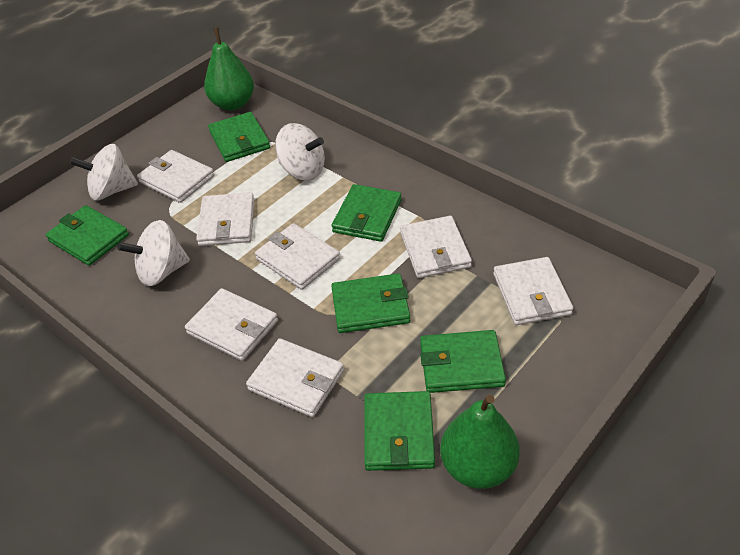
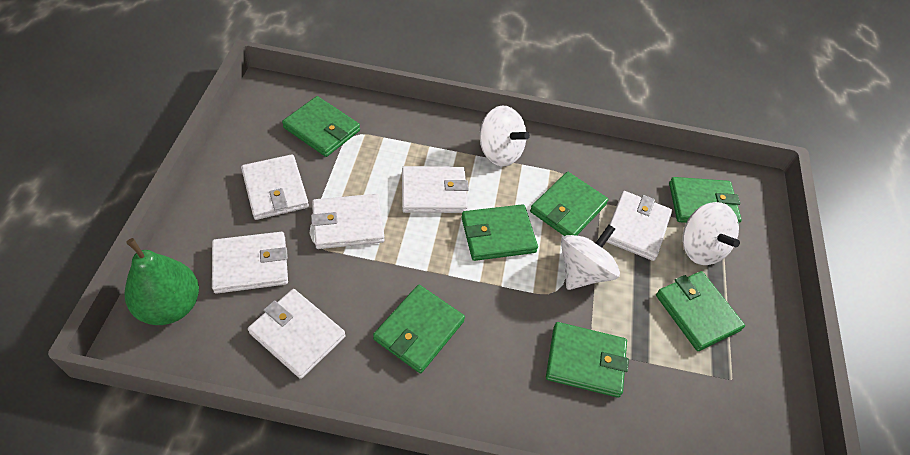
green pear: [204,27,254,111] [440,394,520,489] = 2 -> [125,238,199,325] = 1
green wallet: [46,205,129,266] [208,112,270,162] [331,273,410,333] [332,184,402,242] [364,391,435,471] [420,330,506,393] = 6 -> [282,96,360,157] [373,285,465,373] [461,204,538,261] [530,172,609,236] [546,322,629,398] [656,271,745,351] [669,177,742,223] = 7
white wallet: [137,150,214,203] [185,288,278,361] [196,192,254,246] [246,338,344,417] [255,223,340,290] [400,216,472,278] [493,257,573,325] = 7 -> [212,232,288,294] [241,154,309,220] [248,289,345,379] [311,194,384,249] [402,166,469,213] [607,191,672,261] = 6

